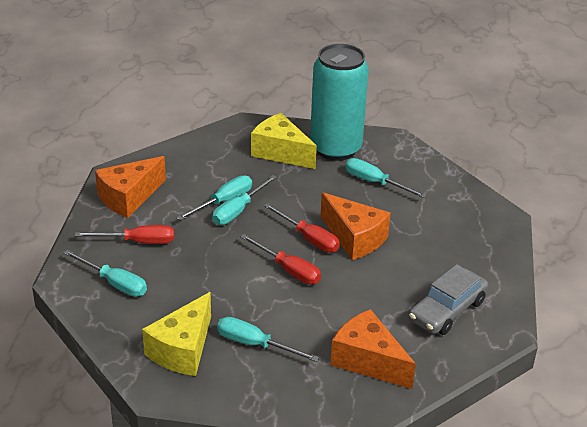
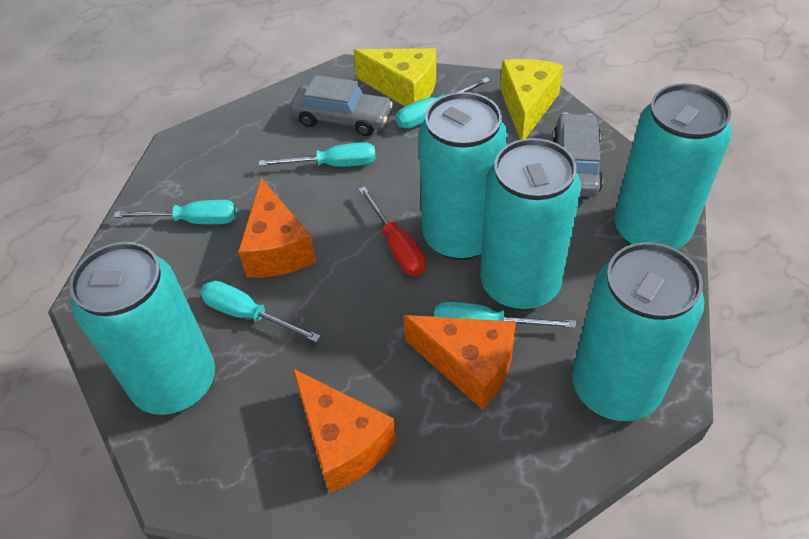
grey car: [409,264,488,335] = 1 -> [290,75,393,136] [553,113,603,197] = 2
red screwdriver: [75,225,174,244] [240,234,321,284] [264,203,340,253] = 3 -> [358,186,426,276] = 1
turquoise can: [310,44,369,161] = 1 -> [69,242,215,415] [419,92,508,260] [480,138,581,310] [572,242,705,421] [614,84,732,249] = 5

